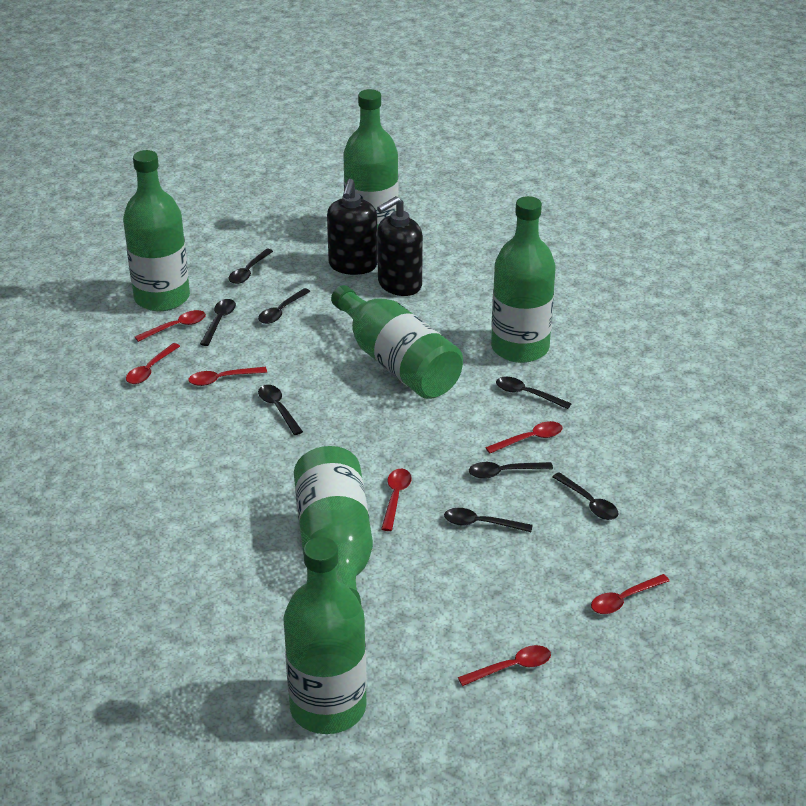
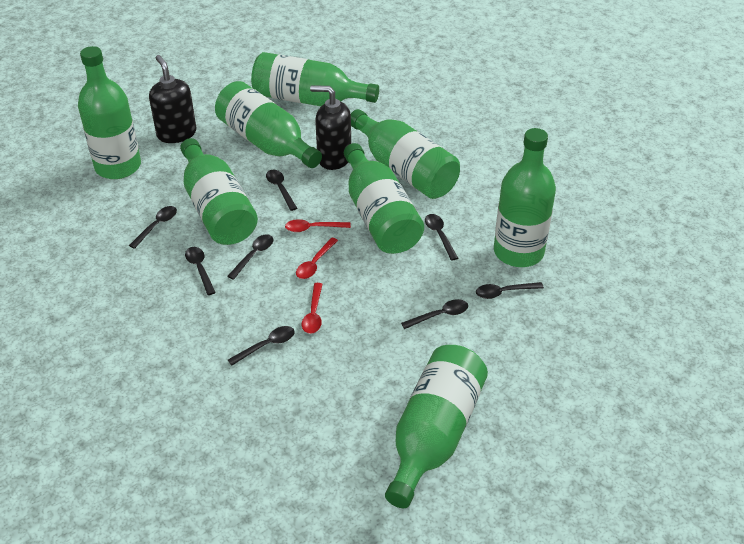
green bottle: [123,150,190,311] [283,537,367,734] [294,446,373,607] [331,285,463,399] [343,89,398,230] [491,196,556,363] = 6 -> [78,46,141,179] [180,138,258,245] [215,81,322,168] [251,52,379,106] [344,143,424,254] [351,109,460,199] [385,345,488,508] [494,128,556,267] = 8
red spoon: [126,343,180,384] [135,310,206,342] [188,367,267,386] [381,469,412,531] [458,645,551,686] [485,421,563,454] [591,574,670,614] = 7 -> [285,219,351,232] [296,238,338,279] [302,283,323,334] = 3

